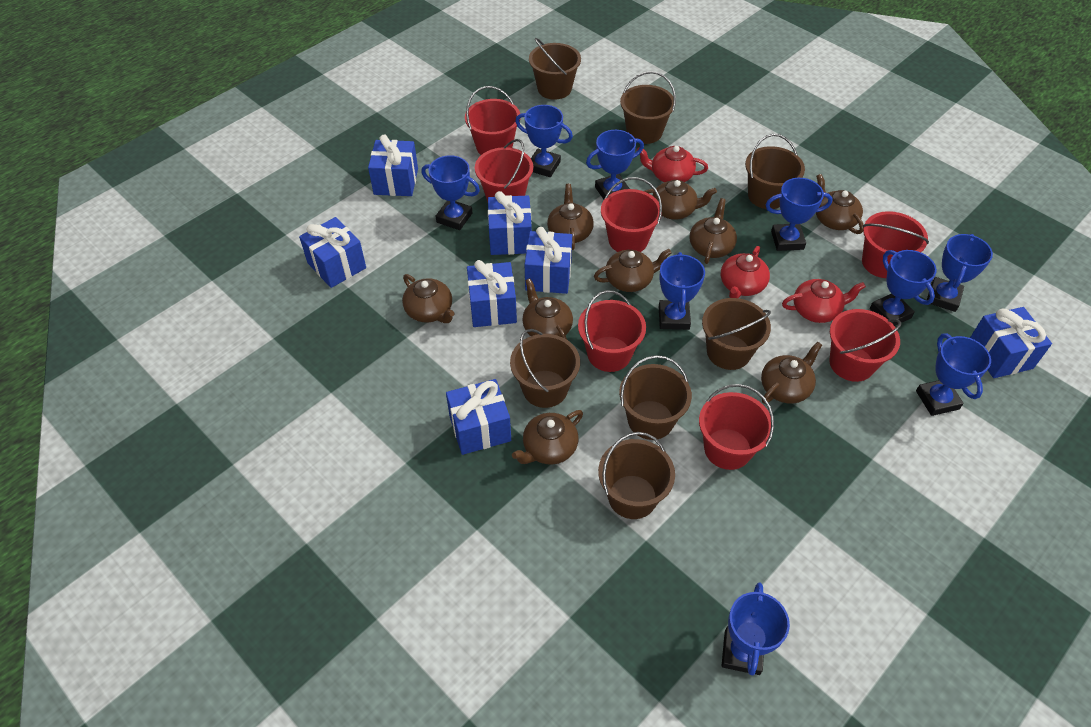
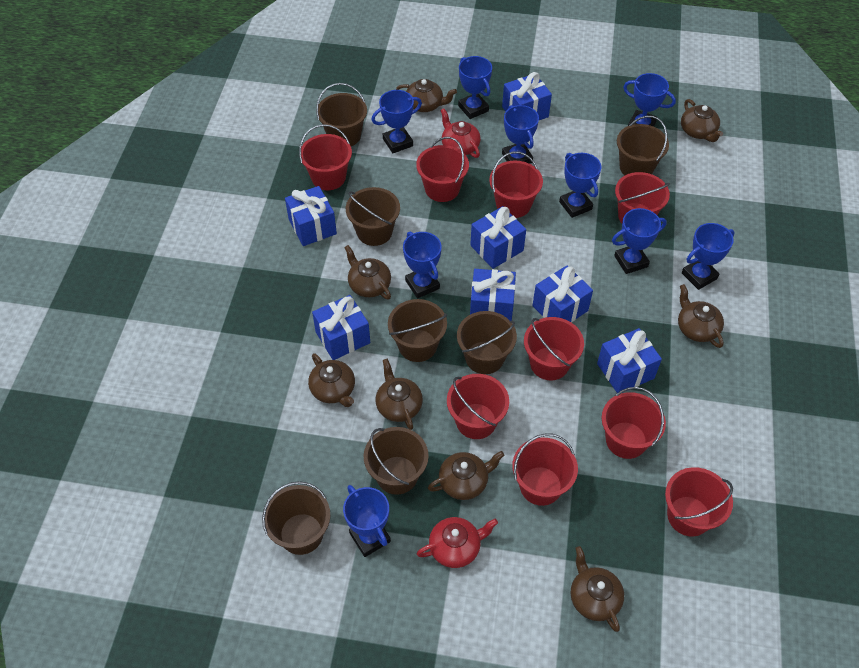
brown teapot: [402,274,455,323] [512,410,583,465] [522,278,573,340] [547,184,594,250] [594,249,672,292] [644,180,717,220] [689,198,737,264] [761,342,822,404] [816,174,864,234] = 9 -> [308,353,355,407] [344,245,391,300] [376,358,423,430] [396,79,457,112] [428,451,504,500] [571,546,624,632] [678,284,724,348] [681,99,723,142] = 8
red bucket: [465,86,521,155] [475,139,533,202] [578,290,646,372] [601,177,662,252] [699,384,774,470] [829,309,901,382] [862,211,929,278] = 7 -> [299,124,352,190] [416,137,469,202] [447,374,509,439] [489,151,543,218] [512,433,578,506] [524,317,584,380] [602,387,666,459] [615,172,670,223] [665,467,733,537] = 9
red teapot: [637,146,708,182] [721,246,770,298] [782,279,866,323] = 3 -> [417,517,498,568] [440,108,481,158] = 2

